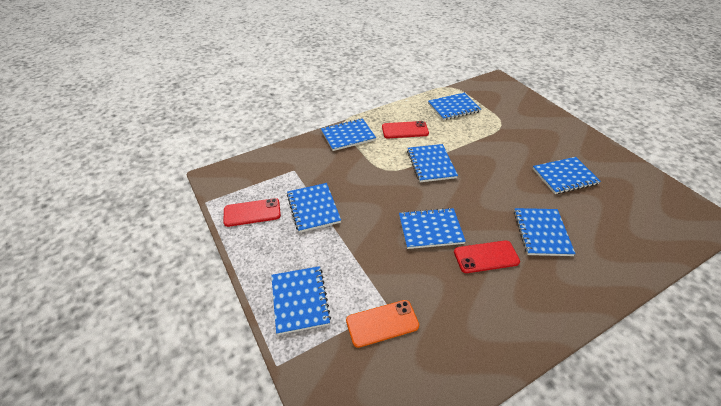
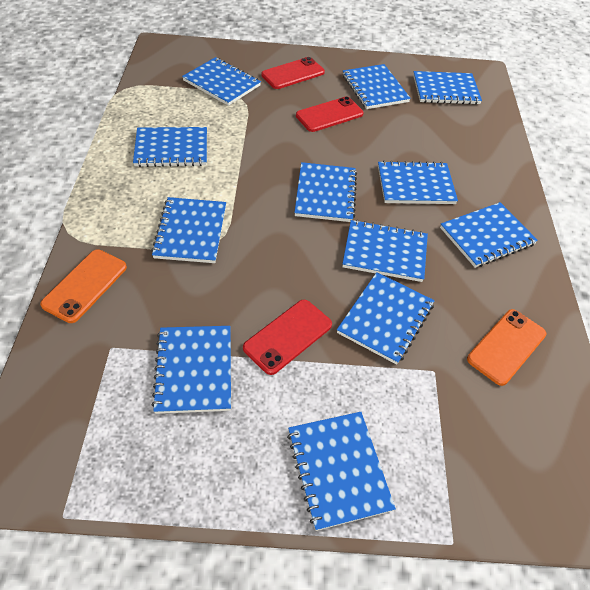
blue notebook: [271,266,331,335] [287,183,341,233] [321,118,376,151] [399,208,466,249] [407,144,458,182] [428,93,481,121] [514,208,576,256] [533,157,601,194] = 8 -> [133,127,207,167] [151,197,226,263] [151,326,231,414] [182,57,261,106] [287,412,396,531] [294,162,357,222] [337,272,435,365] [342,220,428,282] [343,64,411,109] [378,161,458,204] [413,71,482,105] [440,202,538,268] = 12
orange phone: [346,300,419,348] = 1 -> [40,250,127,323] [467,309,547,386] = 2

